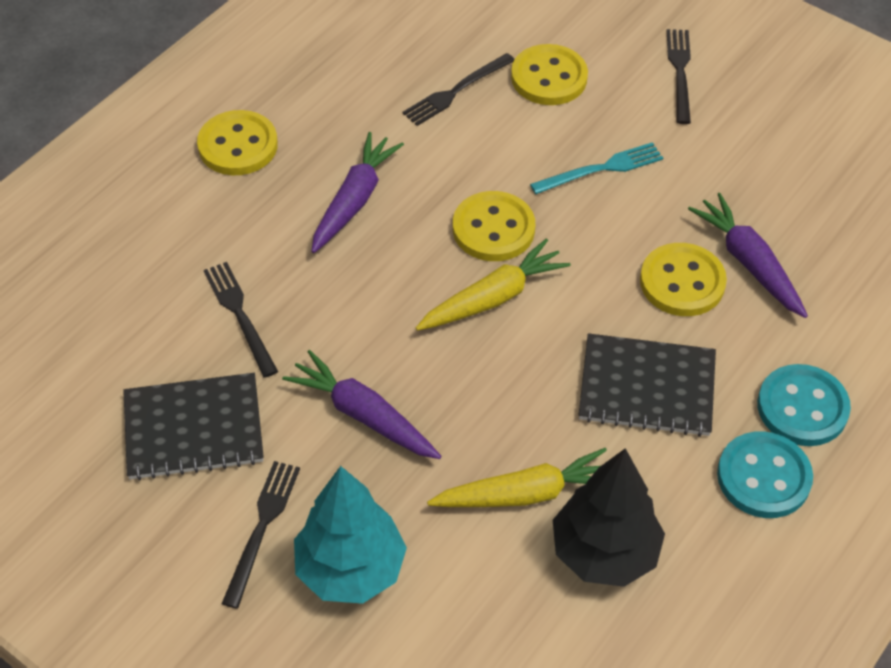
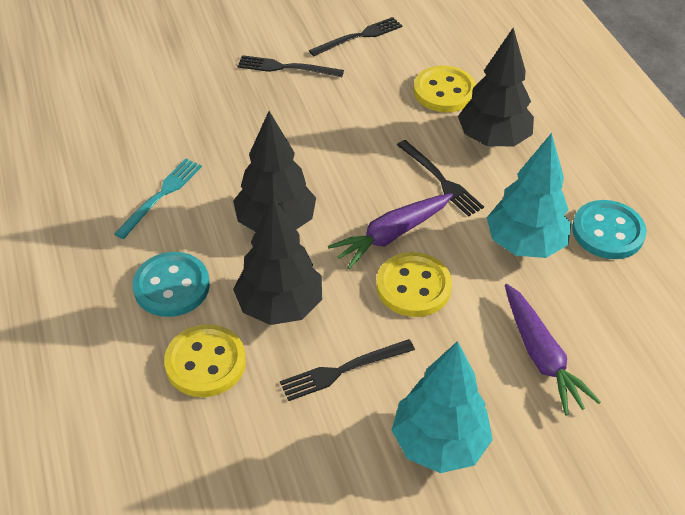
black notebook: [123,373,264,480] [579,333,716,437] = 2 -> none = 0
black tree: [553,448,665,587] = 1 -> [233,111,316,232] [233,197,322,325] [458,28,534,146] = 3
purple carrot: [282,350,441,459] [311,132,404,253] [688,193,808,318] = 3 -> [328,193,453,269] [505,284,601,416] = 2
turquoise tree: [294,466,407,604] = 1 -> [392,341,493,473] [487,133,571,258] = 2
yellow button: [197,110,278,175] [453,191,535,261] [511,44,588,105] [640,243,727,316] = 4 -> [164,324,246,397] [376,252,452,317] [414,66,476,112] = 3
yellow carrot: [416,239,571,331] [427,448,607,507] = 2 -> none = 0

